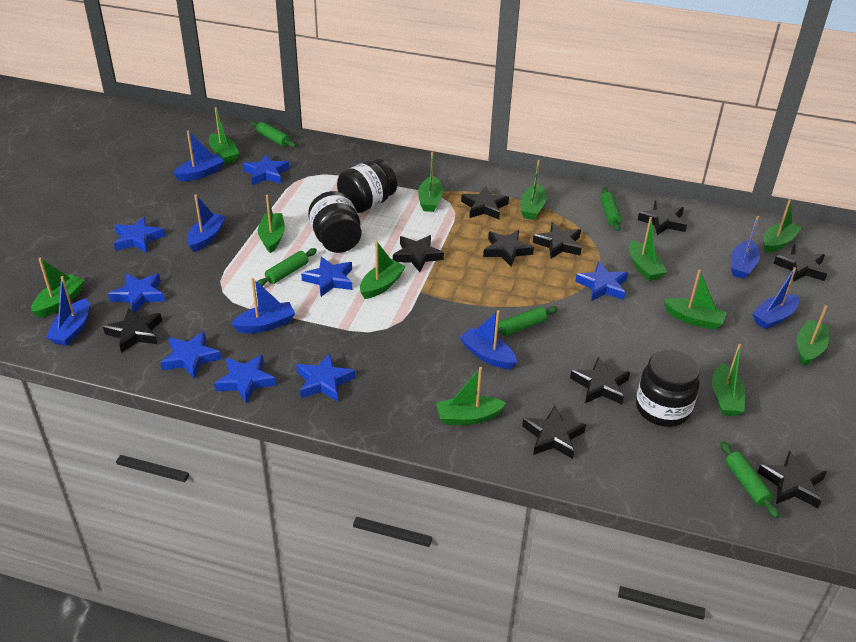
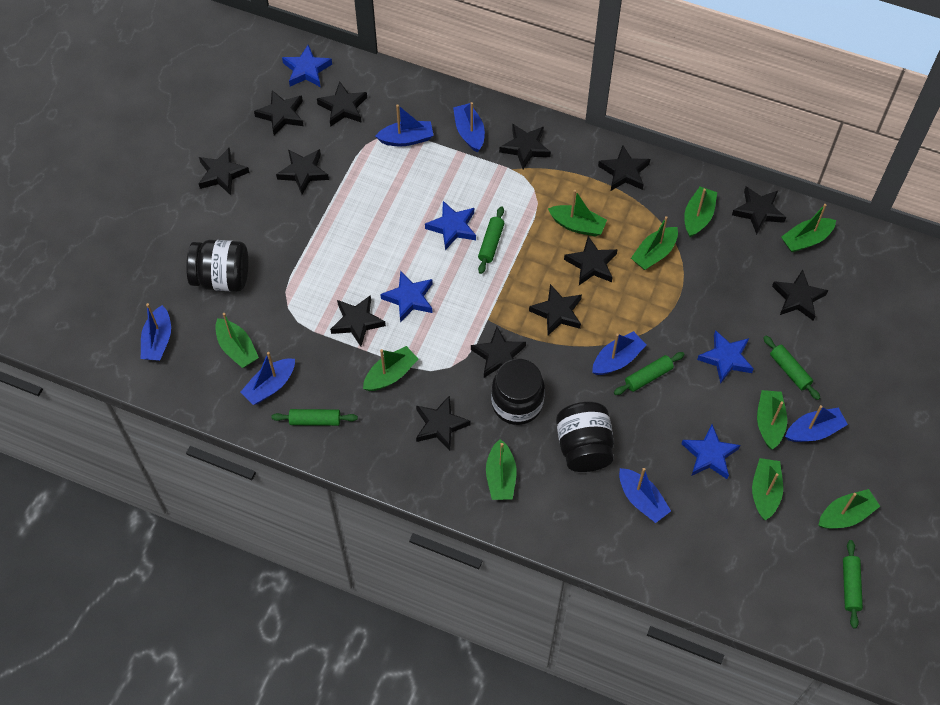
black star: [103,308,162,353] [393,235,444,272] [461,186,509,219] [483,230,534,267] [522,406,586,459] [533,222,582,259] [570,357,630,404] [638,201,687,235] [757,451,827,508] [773,245,827,282] = 10 -> [198,148,250,195] [254,90,303,136] [276,149,329,194] [317,81,367,127] [330,295,386,347] [416,395,471,451] [471,327,526,378] [499,123,551,169] [529,284,582,335] [564,236,618,285] [598,146,650,191] [732,186,786,235] [772,269,828,321] = 13
blue star: [108,274,165,313] [114,217,165,253] [160,331,221,379] [214,355,276,404] [243,154,290,185] [296,353,355,402] [301,257,352,297] [575,262,628,301] = 8 -> [282,45,332,87] [380,271,433,322] [425,201,476,250] [681,424,740,479] [697,330,754,384] = 5
green boat: [31,258,85,318] [209,107,239,164] [258,195,285,253] [360,241,406,299] [418,152,443,212] [436,367,506,425] [521,160,547,220] [629,217,667,281] [664,270,727,330] [712,344,745,416] [763,199,802,253] [797,305,829,366] = 12 -> [215,313,259,368] [363,346,418,391] [486,439,517,500] [548,190,607,237] [631,216,678,270] [684,187,717,237] [752,458,783,520] [757,390,787,449] [781,204,836,252] [818,489,880,529] = 10

